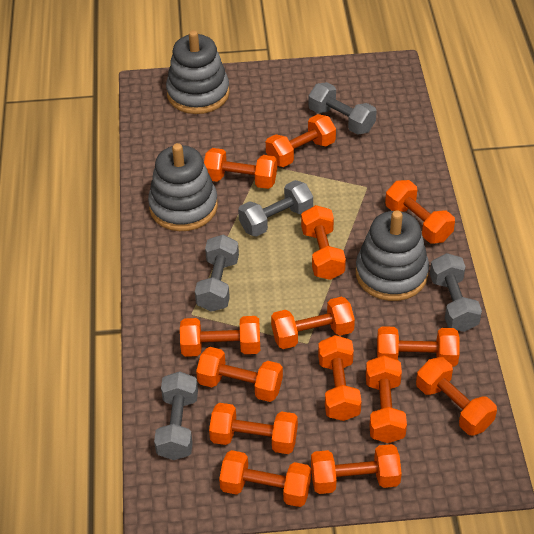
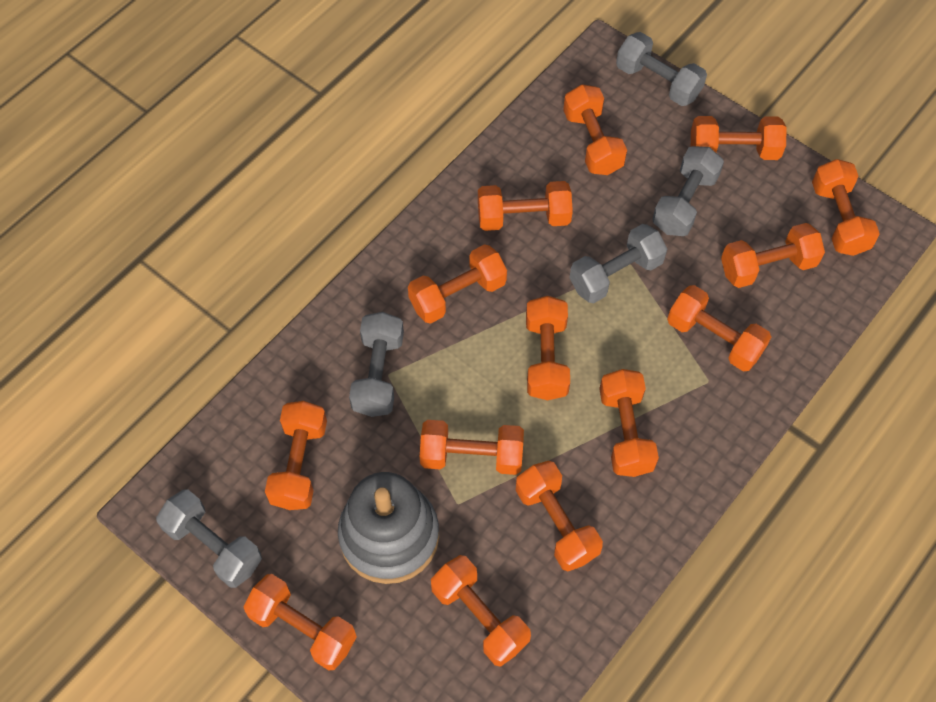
grey stacking toy: [148,143,218,231] [166,30,230,114] [356,210,429,301] = 3 -> [338,472,439,584] = 1

